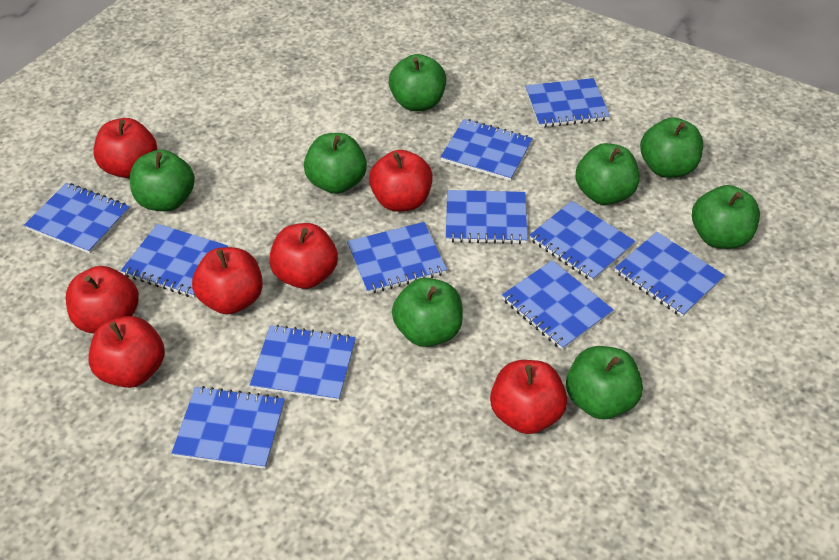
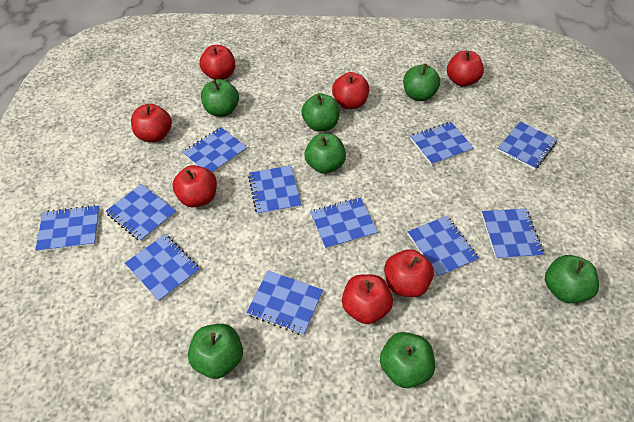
green apple: [130,150,195,211] [304,133,367,194] [389,54,446,111] [392,277,463,347] [566,346,643,419] [575,143,639,205] [640,117,703,178] [692,185,760,249] = 8 -> [188,324,243,379] [201,79,239,117] [302,93,340,131] [305,133,346,174] [380,332,435,388] [403,64,440,101] [545,255,599,303] = 7

